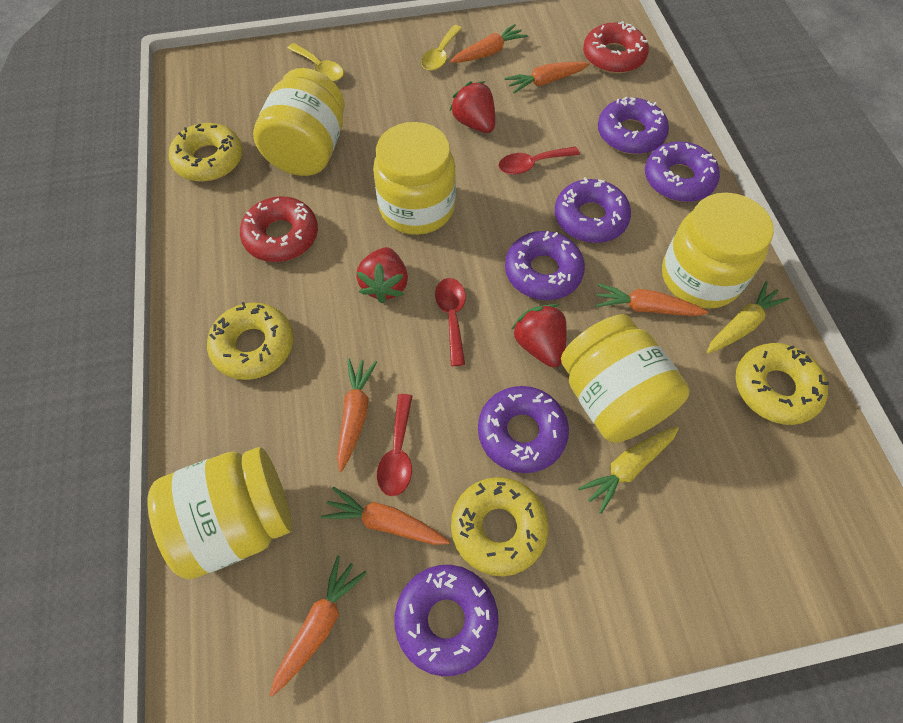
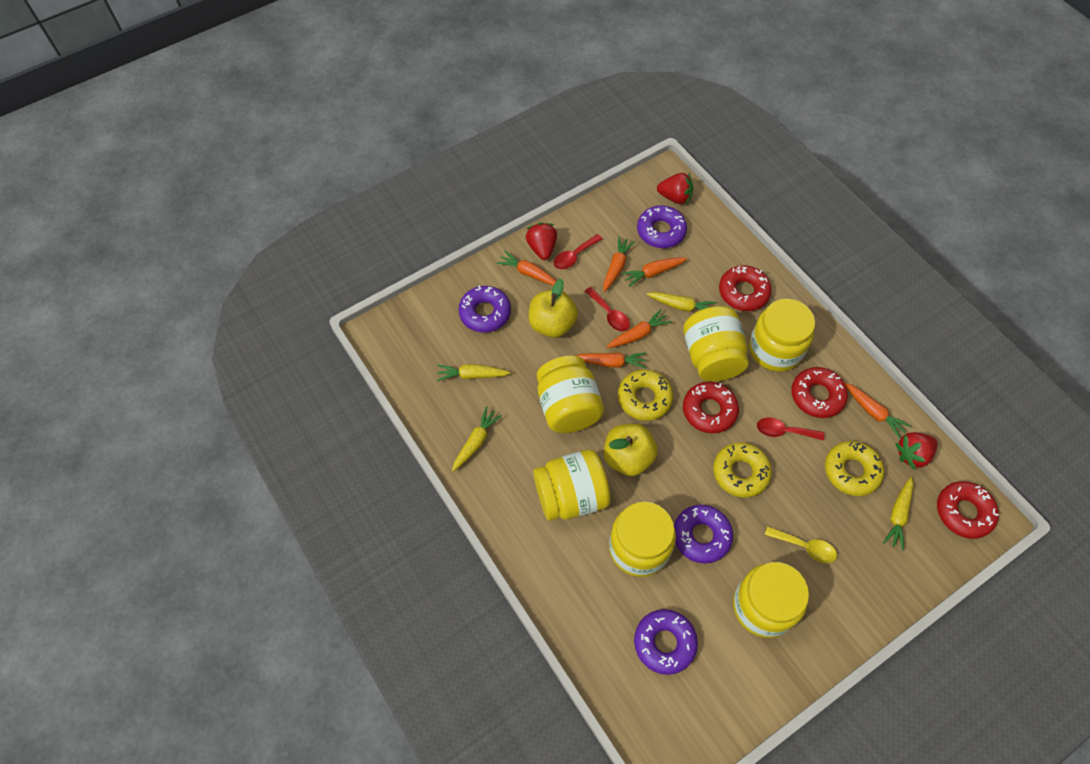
purple donut: [394,565,499,676] [478,386,569,473] [505,231,585,300] [555,177,631,243] [598,97,669,154] [645,142,720,202] = 6 -> [458,285,511,333] [634,609,698,675] [637,205,687,248] [674,505,733,564] = 4
red donut: [240,196,318,262] [583,21,649,74] = 2 -> [683,382,739,434] [719,265,772,311] [791,367,848,418] [937,481,999,539] = 4
yellow apple: none = 0 -> [529,279,578,338] [604,424,657,476] = 2
yellow carrot: [578,426,679,514] [707,281,789,353] = 2 -> [437,364,511,381] [452,407,502,471] [647,292,717,312] [883,477,913,551] = 4
yellow donut: [169,123,243,182] [207,302,293,380] [451,477,549,576] [735,343,829,425] = 4 -> [618,370,673,421] [713,442,772,498] [825,441,884,496] = 3
yellow jar: [147,447,292,579] [253,68,345,176] [373,122,456,235] [561,314,690,443] [662,193,774,309] = 5 -> [533,449,611,521] [537,355,604,433] [609,502,676,577] [683,306,749,382] [733,562,809,638] [749,299,815,372] = 6
yellow spoon: [287,43,344,81] [421,25,463,71] = 2 -> [765,526,837,563] = 1

